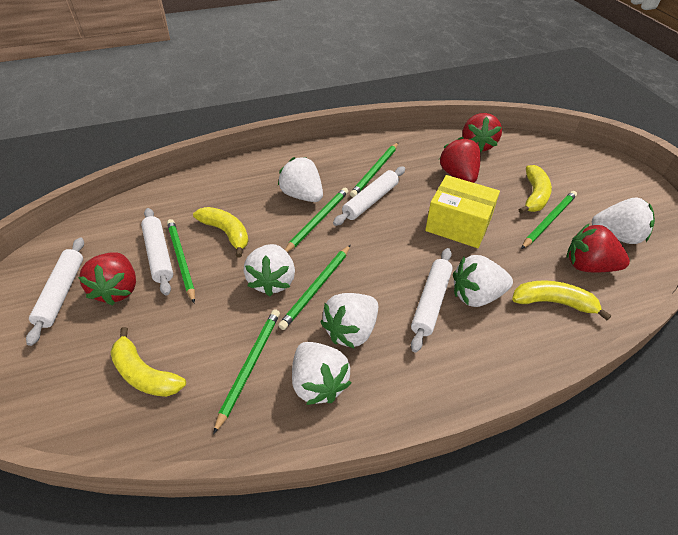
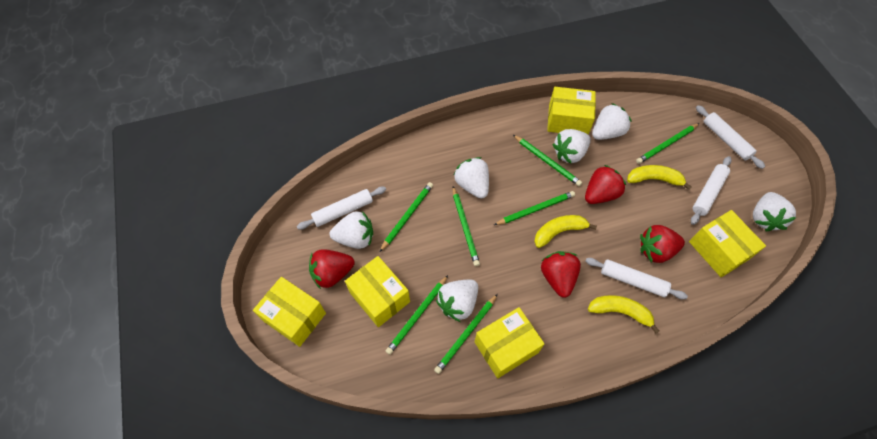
green pencil: [167,219,195,303] [213,309,280,435] [278,245,351,330] [285,188,348,252] [350,143,398,197] [521,191,577,249] = 6 -> [380,182,433,252] [386,275,448,355] [434,294,498,374] [453,186,480,266] [494,191,575,225] [513,135,582,186] [636,123,700,164] = 7
yellow banana: [110,327,186,397] [193,207,249,257] [512,280,612,320] [519,165,552,213] = 4 -> [534,215,597,248] [588,295,659,333] [627,165,692,190] = 3
yellow box: [425,175,500,248] = 1 -> [253,277,326,347] [345,256,410,327] [475,307,544,378] [547,87,596,135] [689,210,766,277] = 5

